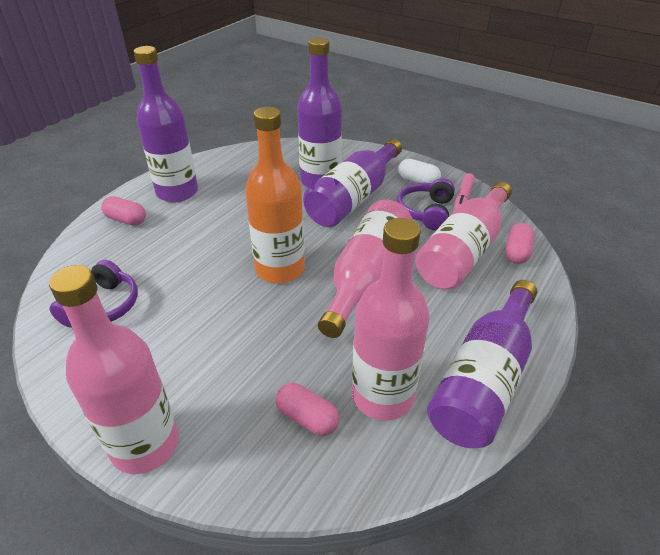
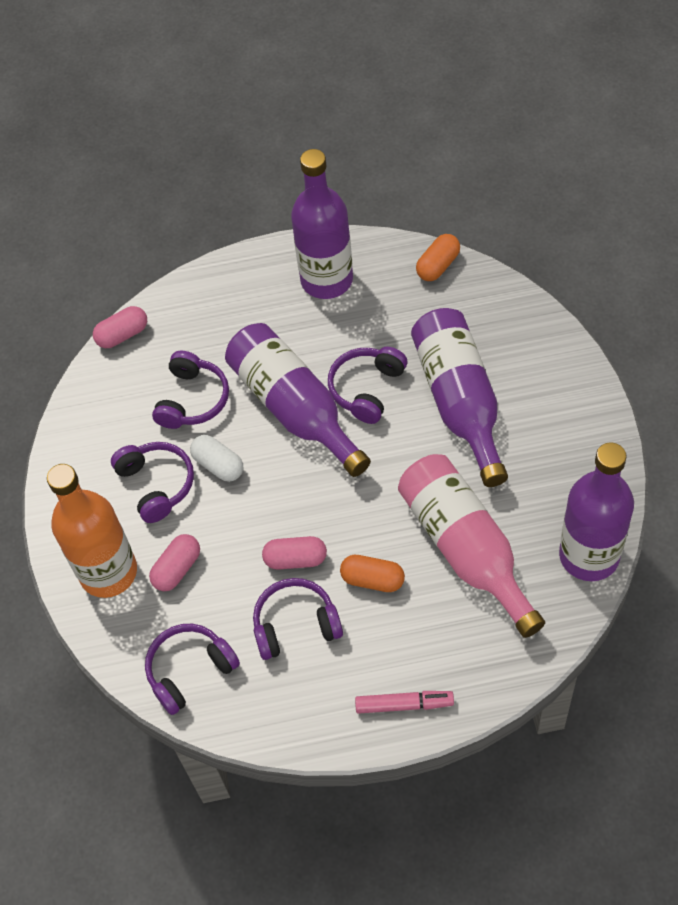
orange capsule: none = 0 -> [340,555,405,592] [416,234,460,281] = 2
pink bottle: [49,265,179,474] [318,200,413,338] [352,218,430,420] [415,182,512,290] = 4 -> [398,454,545,638] = 1
purple headphones: [50,260,138,328] [397,178,455,230] = 2 -> [111,442,194,523] [145,624,240,715] [152,351,229,429] [253,578,343,660] [328,347,407,424] = 5

